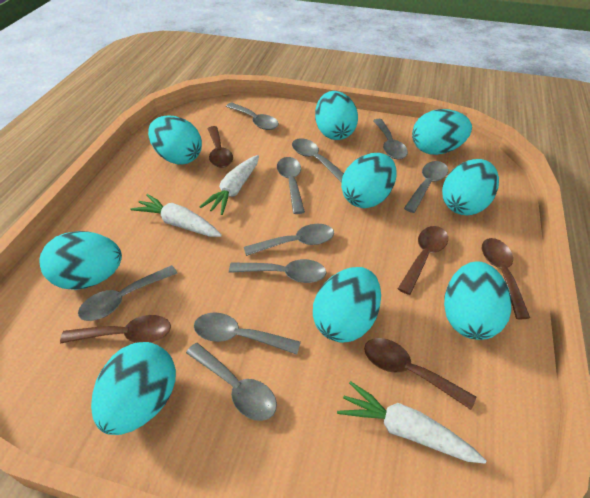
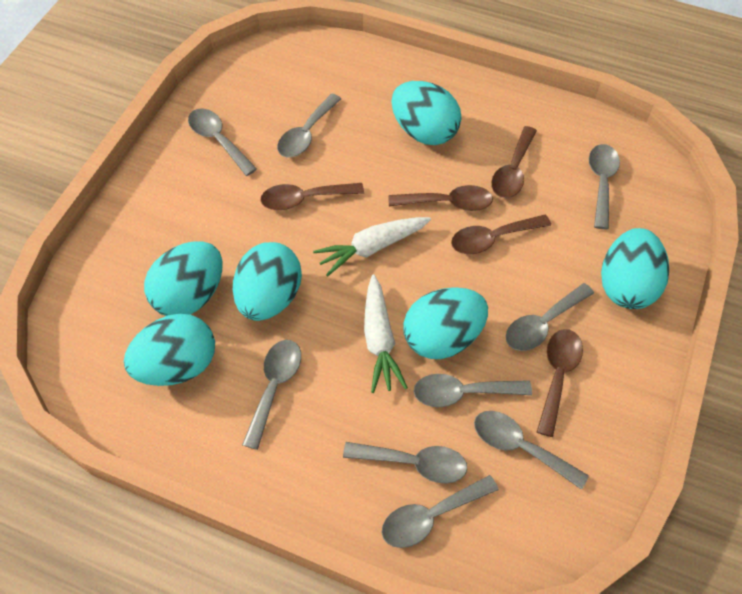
grey spoon: [78,265,178,321] [186,343,277,421] [194,312,301,355] [226,103,279,130] [229,259,326,283] [244,224,334,256] [277,157,305,214] [292,138,344,183] [373,119,408,159] [404,161,448,213] = 10 -> [188,109,257,176] [242,340,301,450] [277,93,341,158] [343,442,467,484] [382,475,499,548] [413,374,532,407] [474,411,589,490] [506,283,594,351] [589,144,620,229] = 9
turquoise egg: [39,231,122,290] [91,342,176,435] [148,116,202,164] [313,267,381,343] [315,91,358,140] [341,153,397,208] [412,109,472,155] [442,159,499,216] [444,261,512,340] = 9 -> [124,314,215,386] [144,241,222,316] [233,242,302,321] [391,81,461,145] [403,287,488,359] [601,228,669,309] = 6
white carrot: [131,194,222,237] [200,155,259,215] [337,381,487,464] = 3 -> [313,217,431,277] [364,274,408,393] = 2

